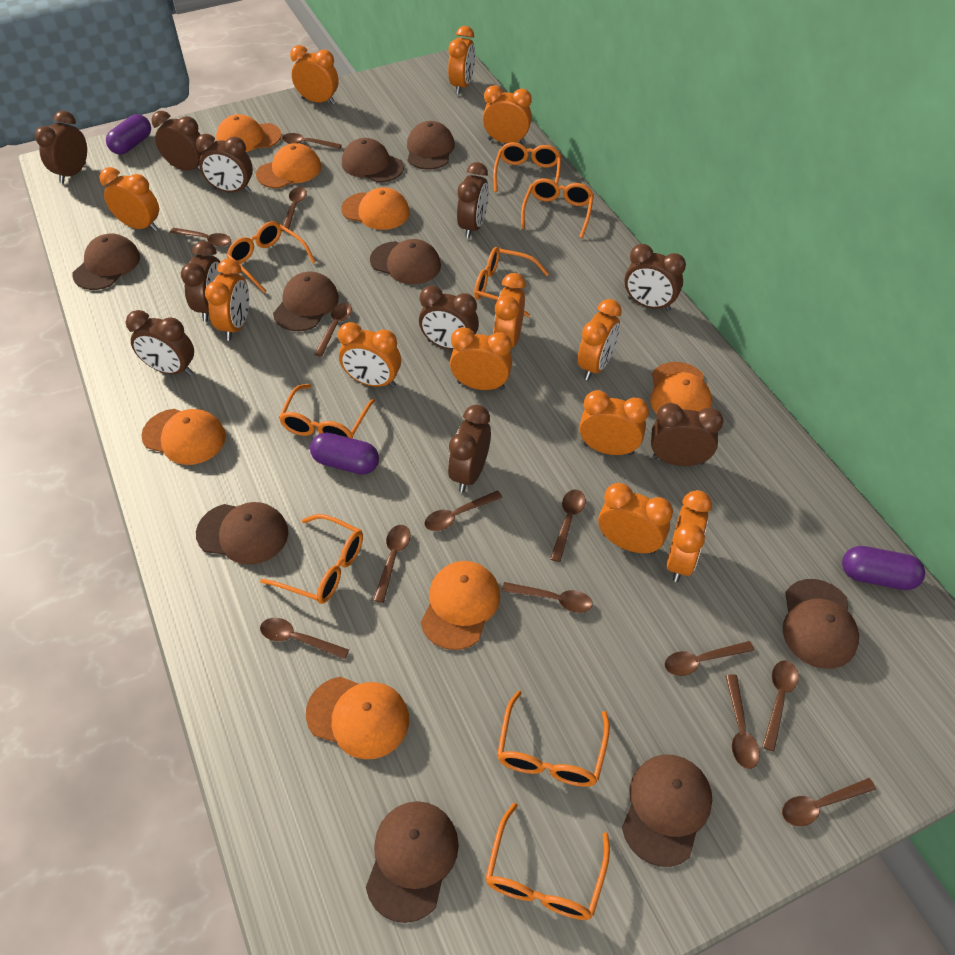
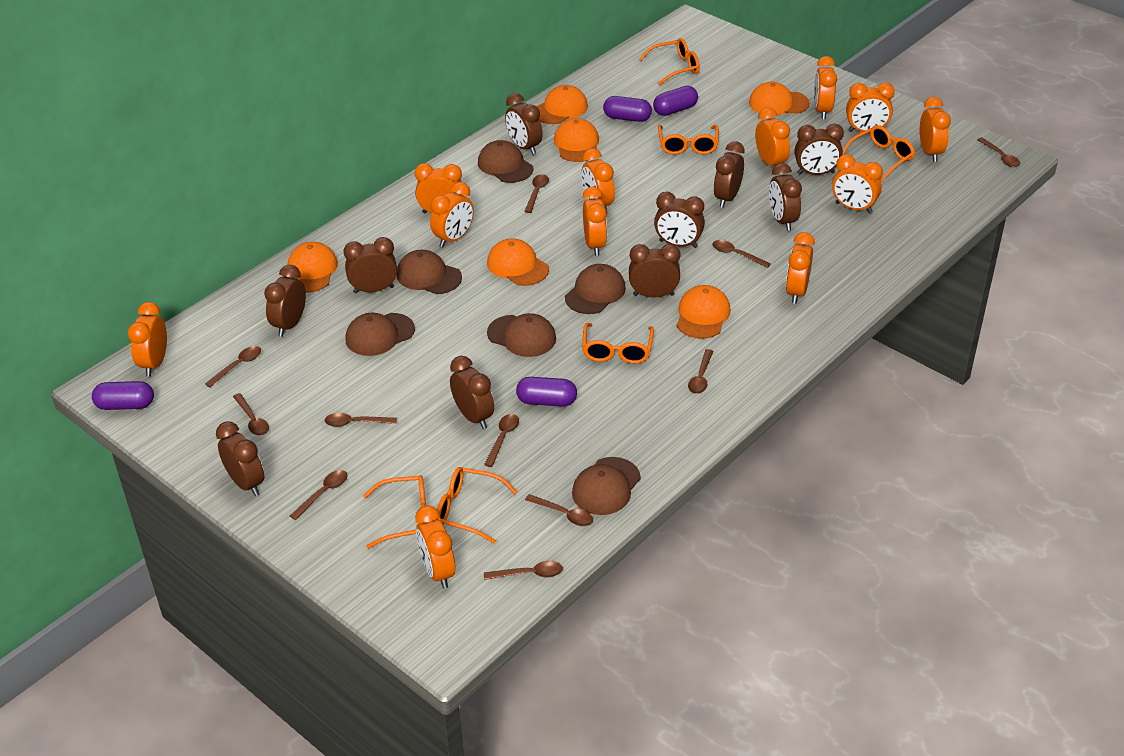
brown cap: [72,234,140,290] [196,502,288,565] [273,272,339,331] [342,138,404,183] [366,801,459,923] [370,239,441,284] [407,121,455,170] [622,754,712,867] [783,579,859,669] = 9 -> [345,313,415,356] [396,250,462,294] [478,140,534,183] [487,313,556,357] [565,264,626,314] [572,457,641,515] = 6
brown spoon: [170,228,231,246] [260,618,349,660] [281,187,307,232] [282,133,342,149] [314,303,352,357] [373,525,411,603] [424,491,502,531] [502,582,593,613] [550,489,586,562] [664,641,754,676] [725,674,760,769] [762,660,799,752] [782,778,876,826] = 13 -> [205,346,261,387] [233,393,269,436] [290,470,348,520] [325,413,397,427] [484,414,519,467] [484,561,563,580] [524,174,549,213] [525,494,593,526] [688,349,714,394] [712,240,771,268] [977,137,1020,167] = 11
orange cap: [141,409,226,465] [216,114,282,152] [256,143,322,188] [306,677,409,759] [341,187,410,230] [421,561,500,650] [650,362,712,414] = 7 -> [288,242,338,293] [487,238,549,286] [536,85,588,124] [554,118,599,162] [677,285,731,339] [749,82,809,115] = 6
orange glasses: [226,221,315,293] [260,514,363,604] [278,384,375,439] [474,247,549,317] [485,802,610,920] [493,142,561,192] [497,690,610,787] [521,178,594,238] = 8 -> [363,475,426,549] [437,467,518,544] [582,323,654,364] [639,38,700,86] [658,125,719,155] [843,125,915,182] = 6
purple capsule: [106,114,151,155] [310,432,379,475] [842,546,925,590] = 3 -> [92,381,154,410] [516,377,577,407] [603,96,652,122] [653,86,698,116] = 4

